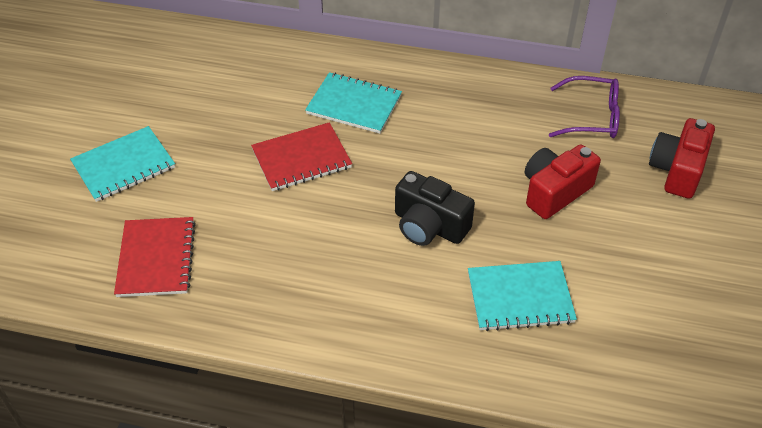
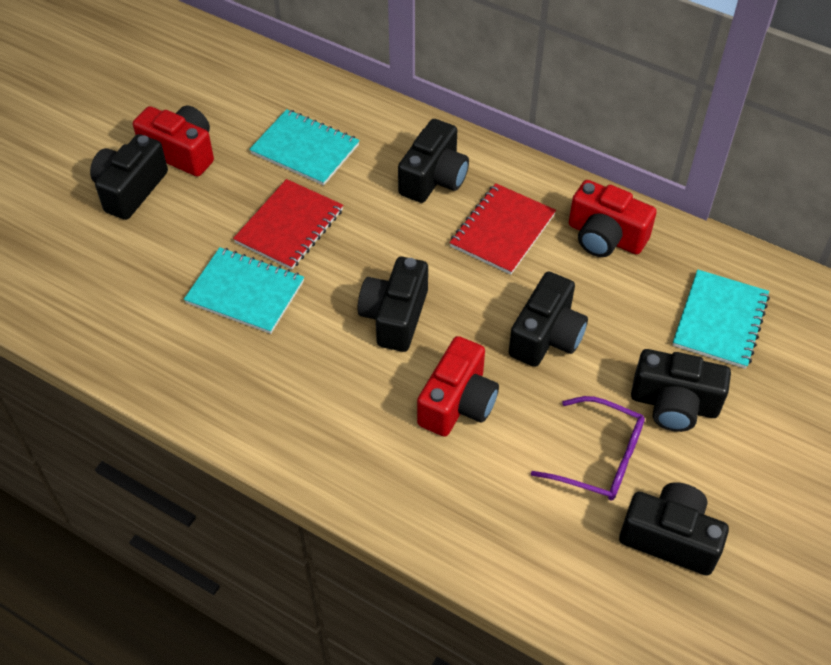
black camera: [395,171,475,246] = 1 -> [90,134,168,220] [358,257,428,352] [398,119,469,203] [509,272,588,367] [619,482,729,576] [631,349,731,432] = 6
red camera: [525,144,601,219] [649,118,715,199] = 2 -> [133,106,214,177] [417,336,499,437] [569,180,657,257] = 3

